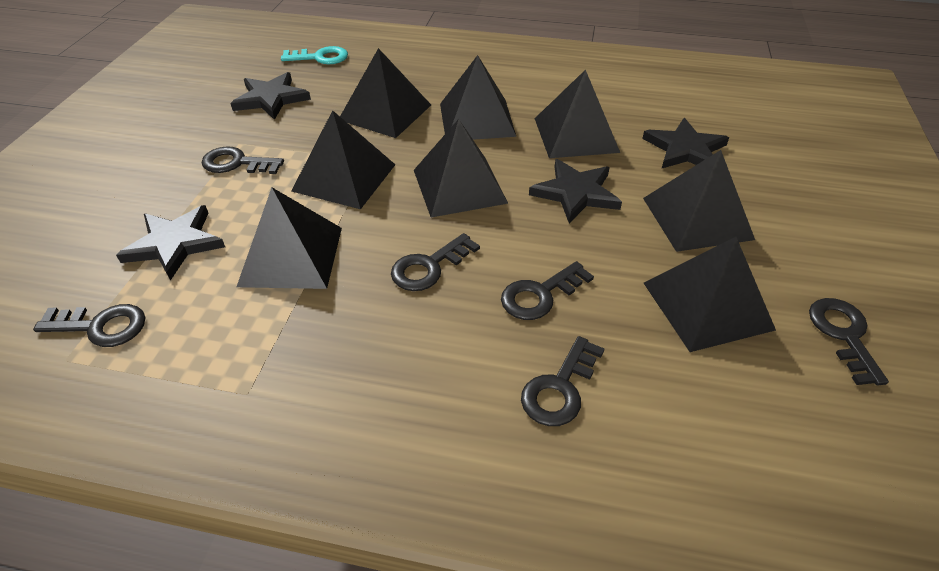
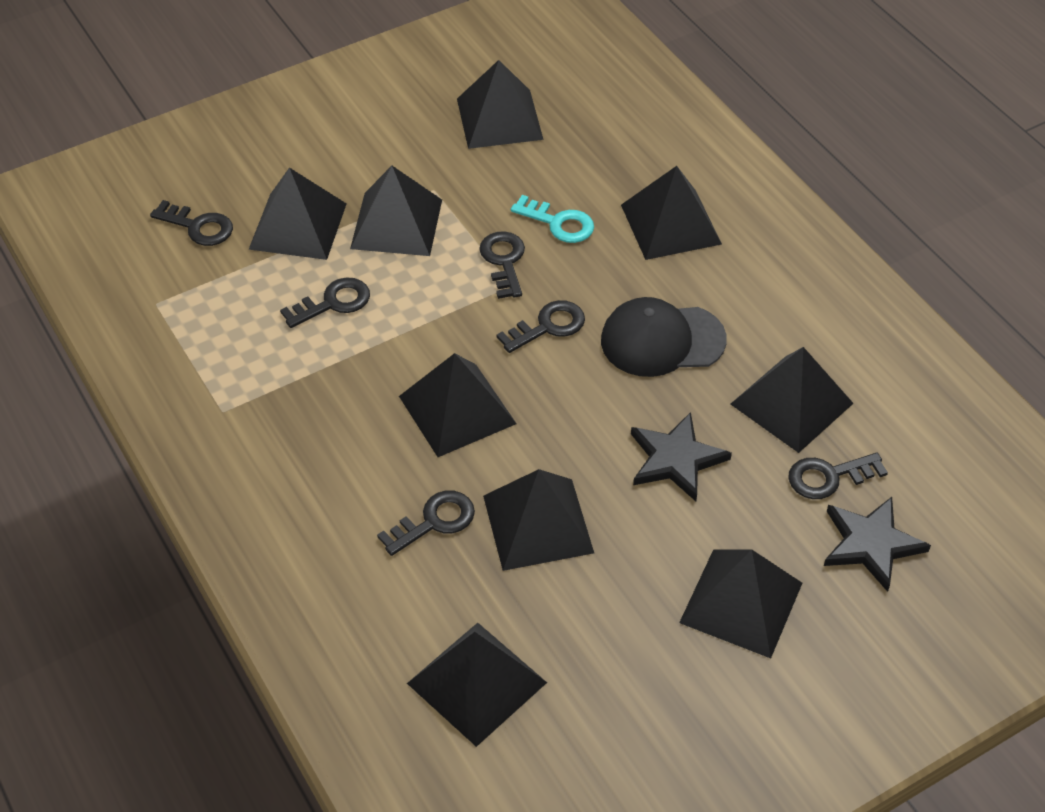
black cap: none = 0 -> [601,297,727,377] = 1
black pyramid: [237,188,342,289] [292,110,395,209] [340,48,431,138] [414,119,508,217] [440,55,516,140] [534,69,620,158] [643,150,755,252] [644,237,776,352] = 8 -> [248,168,347,260] [350,166,442,256] [399,353,517,457] [407,623,547,747] [457,60,543,149] [483,469,594,571] [621,166,722,260] [679,549,802,658] [731,347,854,453] = 9
black star: [116,205,225,281] [230,72,311,120] [529,159,622,223] [642,118,729,168] = 4 -> [631,412,732,501] [824,497,931,592] = 2

